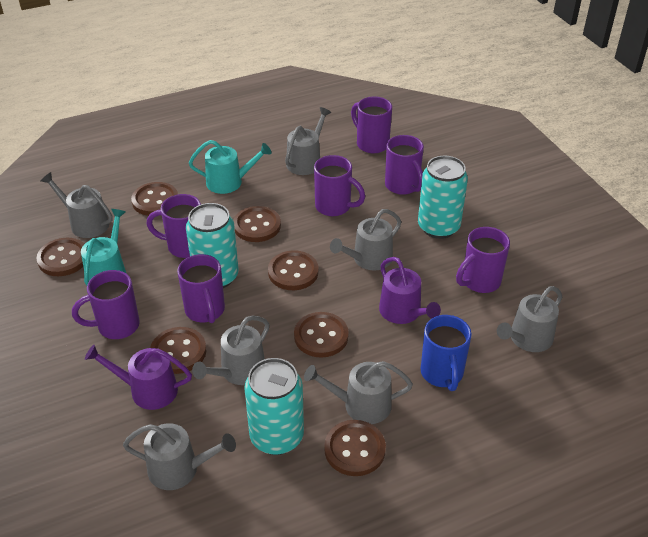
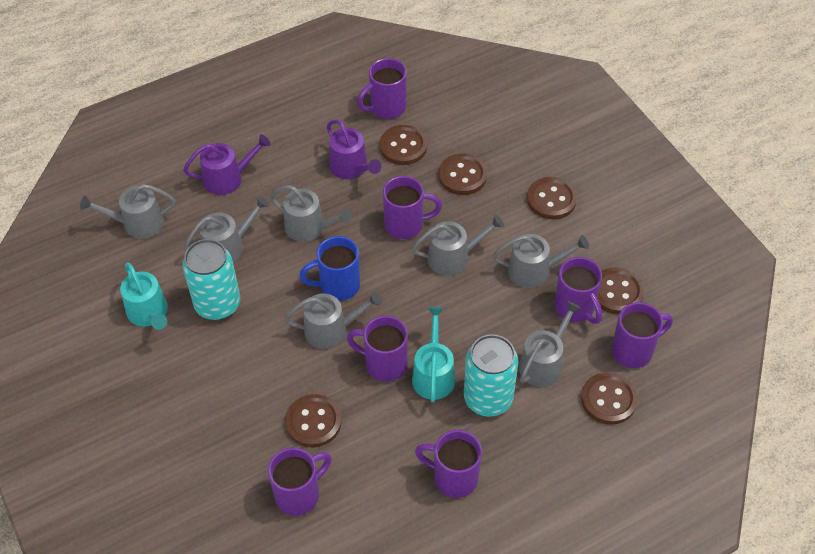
brown button: [36,238,84,276] [131,182,178,216] [150,327,206,374] [233,206,281,242] [268,250,319,290] [294,312,349,358] [324,420,386,476] = 7 -> [285,394,342,448] [380,125,427,165] [439,154,487,195] [527,177,577,219] [581,372,638,425] [597,267,644,314] = 6
turquoise can: [186,203,239,288] [244,358,304,455] [418,155,468,239] = 3 -> [183,239,240,320] [464,334,519,417] = 2

